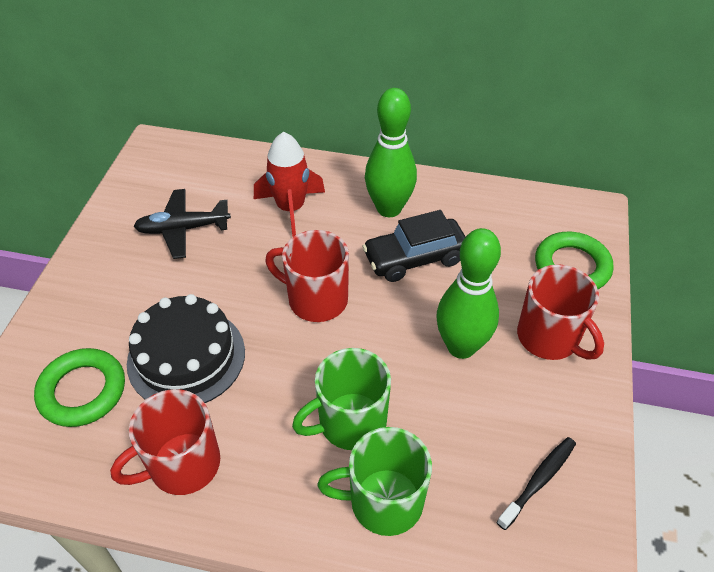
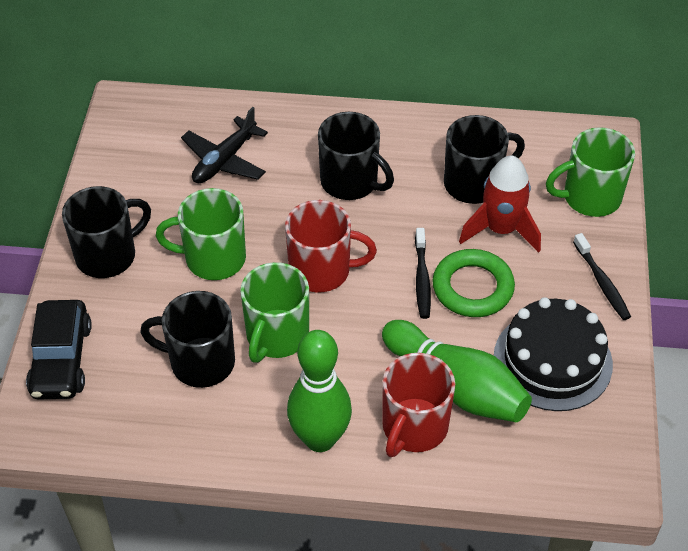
black mug: none = 0 -> [62,186,151,278] [140,291,235,388] [318,112,394,200] [444,115,525,204] = 4
black toothbrush: [496,437,576,530] = 1 -> [415,228,431,319] [573,233,631,320] = 2
green mug: [292,348,391,450] [318,427,432,536] = 2 -> [156,188,246,280] [240,262,309,363] [546,127,635,217] = 3
green ring: [34,348,125,427] [535,232,613,289] = 2 -> [432,249,515,317] = 1
red mug: [110,389,220,495] [265,230,349,322] [517,264,604,360] = 3 -> [285,200,377,293] [382,353,455,457] = 2

